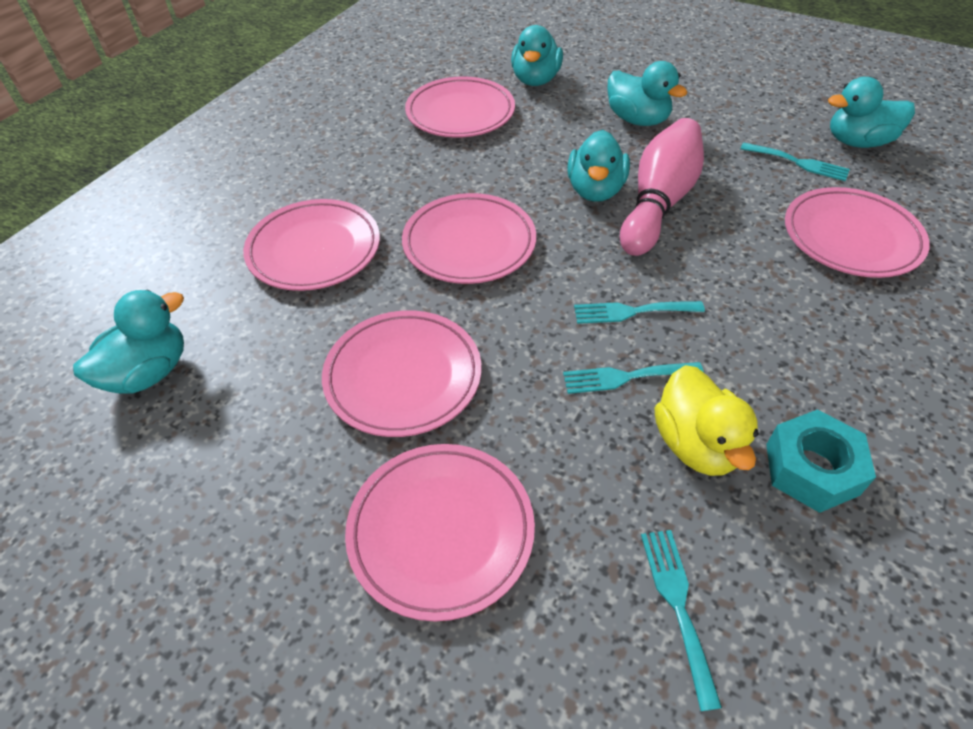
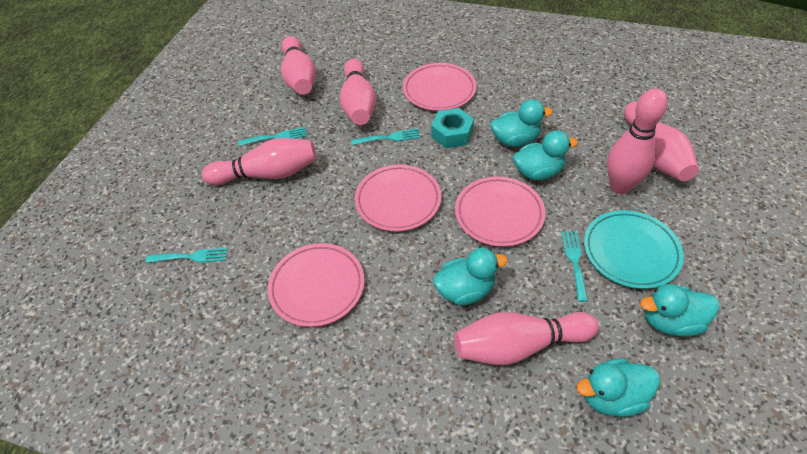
pink bowling pin: [620,118,704,256] = 1 -> [202,138,317,185] [281,36,316,95] [340,59,376,125] [454,312,599,365] [607,88,668,194] [624,102,699,181] = 6
pink plate: [243,199,380,291] [322,310,481,437] [345,444,535,621] [402,193,536,284] [405,76,515,138] [785,187,930,278] = 6 -> [267,243,364,327] [355,165,441,231] [403,63,476,111] [455,176,545,247] = 4
turquoise plate: none = 0 -> [584,210,684,289] = 1
yellow duck: [655,365,759,476] = 1 -> none = 0

